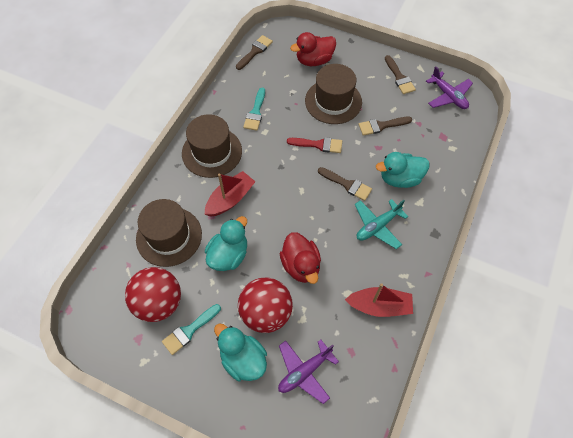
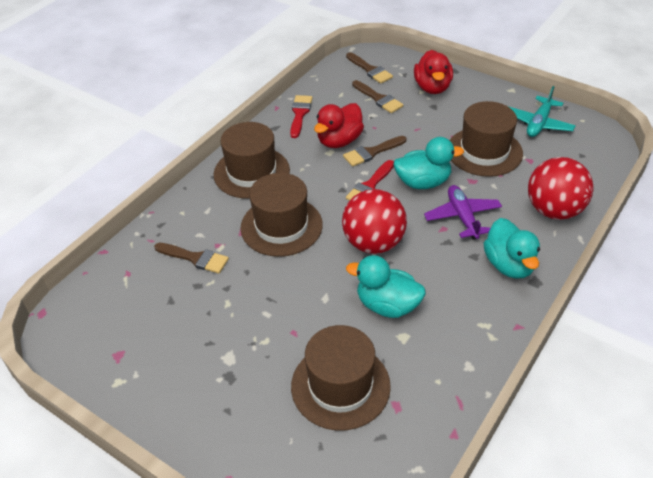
brown hat: [136,199,202,267] [182,114,242,178] [305,64,362,124] = 3 -> [214,122,290,199] [240,173,323,257] [291,325,391,431] [450,101,523,177] = 4
purple plane: [278,340,339,404] [426,66,473,109] = 2 -> [424,185,502,240] = 1
red boat: [205,171,255,217] [345,283,413,317] = 2 -> none = 0
red brush: [287,137,342,153] = 1 -> [290,95,313,138] [346,160,394,201] = 2
turquoise brush: [162,304,221,355] [243,88,265,131] = 2 -> none = 0

